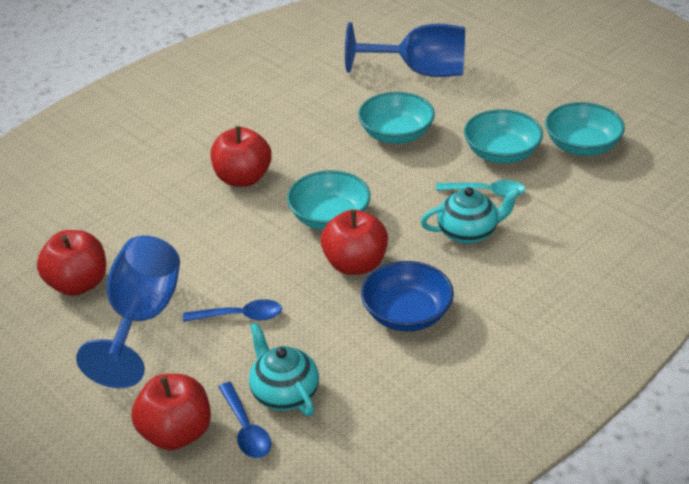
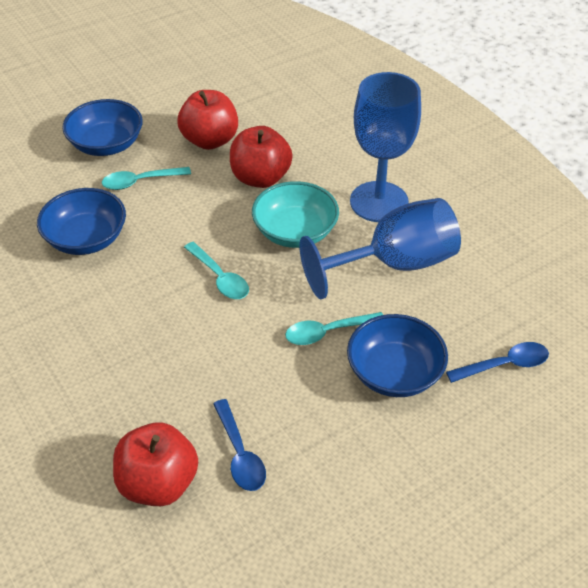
blue bowl: [361,261,454,332] = 1 -> [37,188,126,255] [62,99,143,156] [347,314,448,397] = 3
red apple: [37,230,106,296] [131,374,211,450] [211,126,272,187] [321,209,388,275] = 4 -> [113,422,198,506] [177,90,238,150] [230,126,292,188] = 3
turquoise bowl: [287,170,371,230] [358,92,435,144] [464,109,543,164] [545,102,625,156] = 4 -> [252,181,339,248] = 1
turquoise spoon: [436,180,526,197] = 1 -> [102,167,191,190] [184,242,249,299] [285,312,383,345] = 3
turquoise teapot: [249,322,319,416] [421,187,521,244] = 2 -> none = 0

